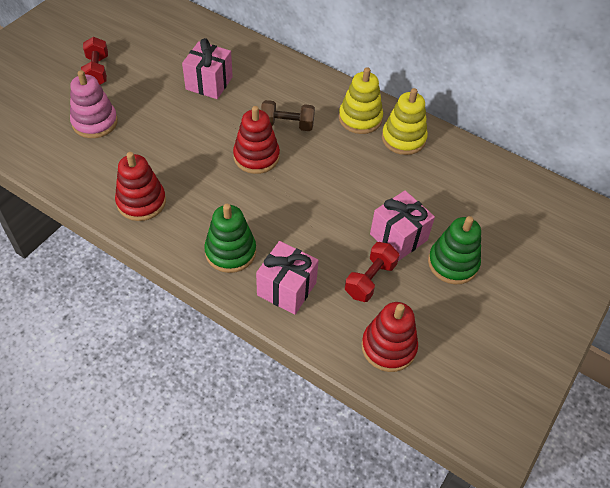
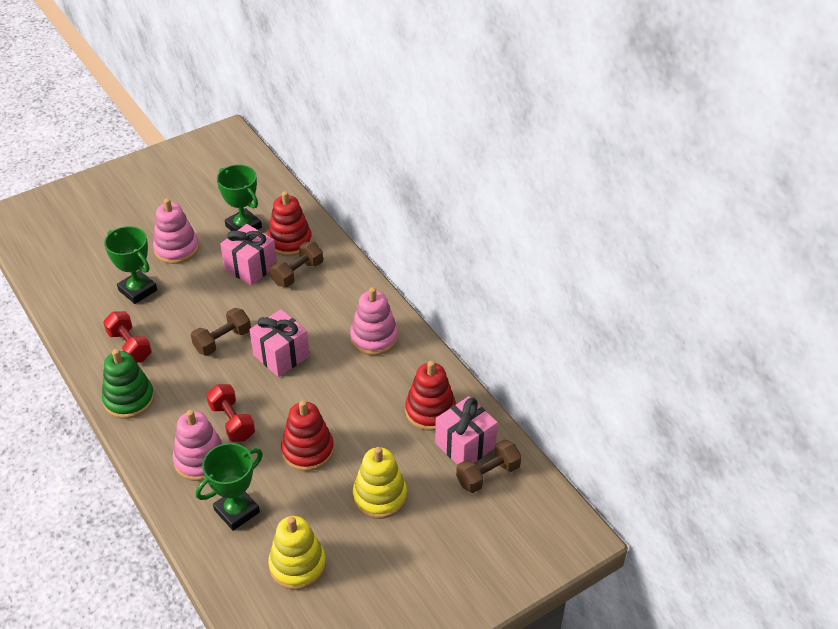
brown dumbbell: [261,100,315,131] = 1 -> [191,308,251,356] [270,242,323,287] [456,439,522,493] = 3
green stacking toy: [204,204,256,273] [428,216,481,284] = 2 -> [102,349,154,419] = 1
green trophy: none = 0 -> [104,226,157,304] [196,443,263,531] [217,164,262,231] = 3
pink stacking toy: [70,70,118,138] = 1 -> [153,198,199,264] [172,410,224,481] [350,287,398,355] = 3

